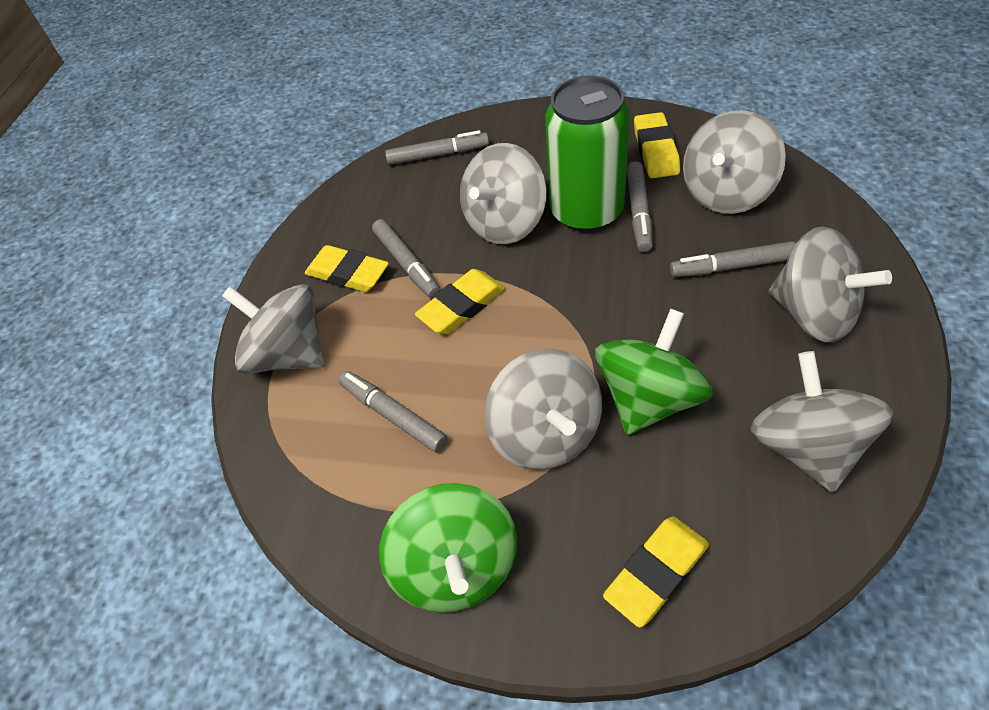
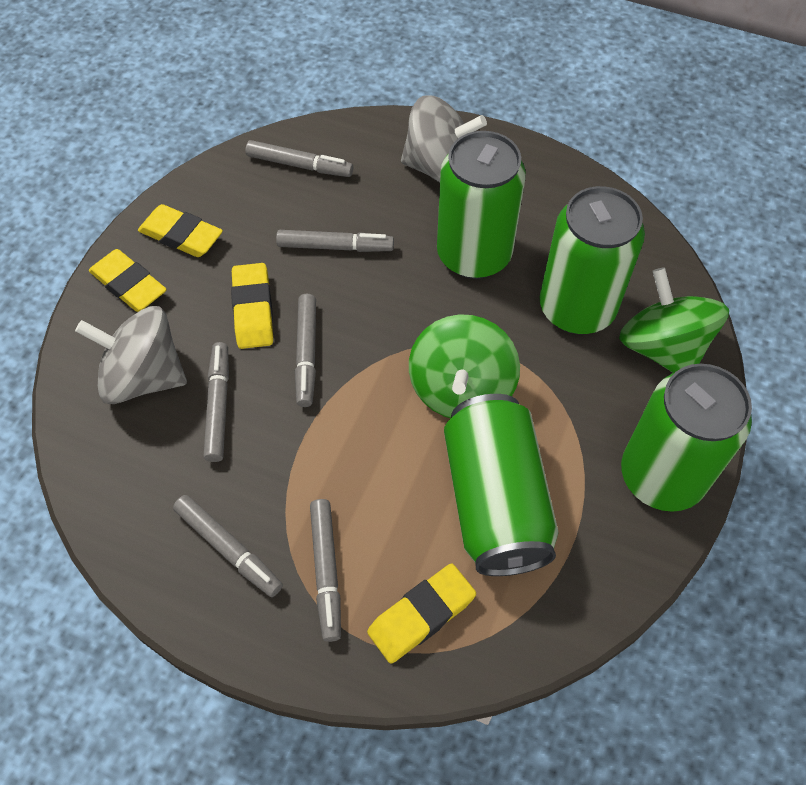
green can: [545,76,630,232] = 1 -> [437,131,526,279] [444,394,559,576] [540,186,645,334] [621,364,752,512] = 4
grey marker: [338,371,448,453] [372,219,441,298] [385,130,489,165] [627,161,653,252] [670,241,796,277] = 5 -> [173,495,283,597] [204,342,229,462] [245,140,353,177] [276,230,394,252] [295,294,316,407] [310,499,341,642] = 6
grey spinning top: [222,284,325,373] [460,143,547,244] [484,348,602,470] [683,110,786,214] [750,351,893,492] [769,227,892,343] = 6 -> [75,306,187,404] [401,95,487,182] = 2

